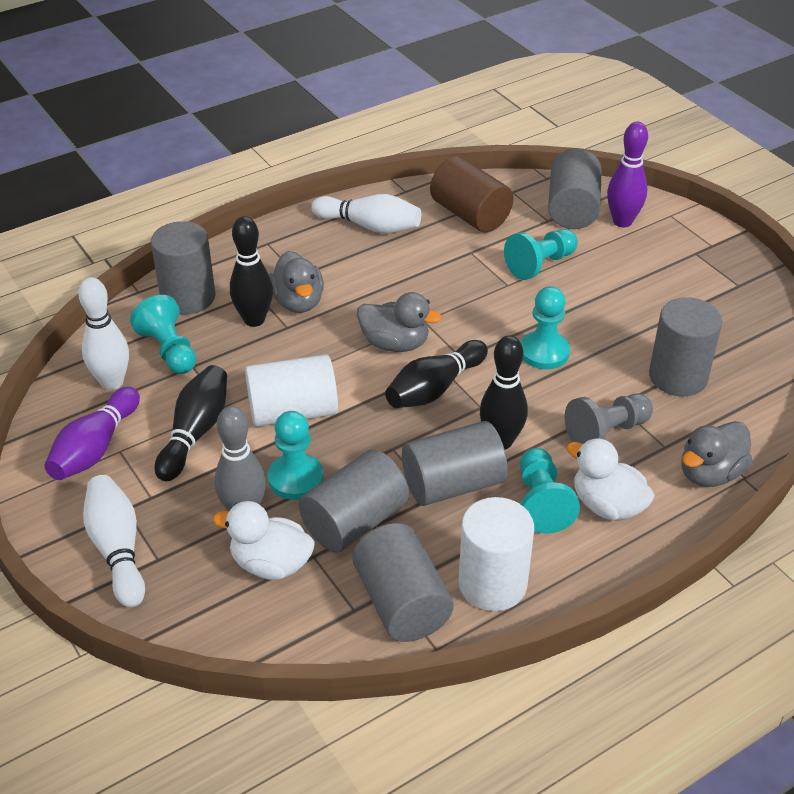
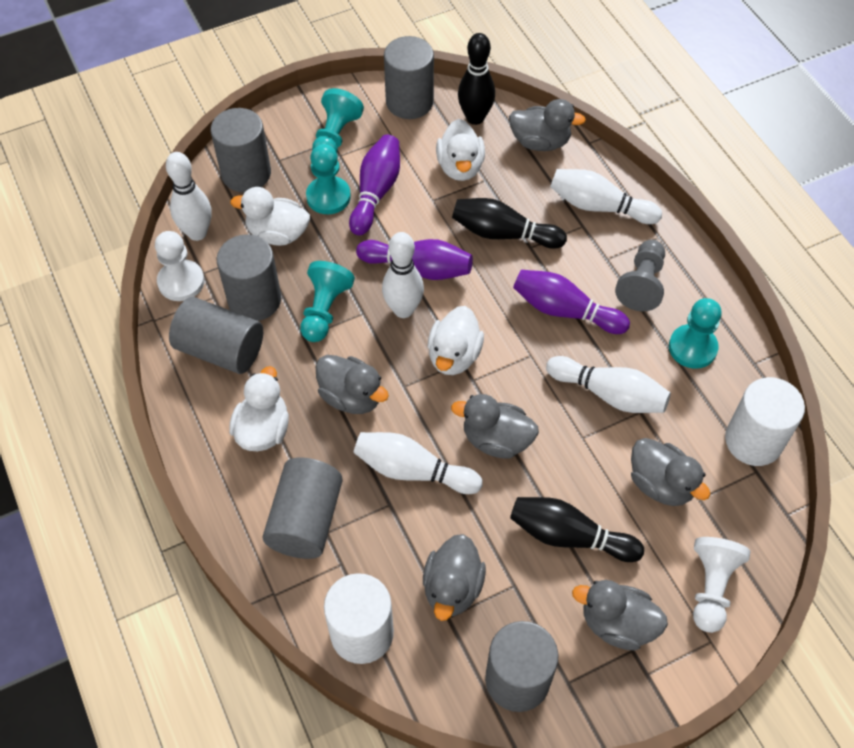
black bowling pin: [155,365,227,481] [230,216,273,327] [385,340,488,408] [480,335,528,450] = 4 -> [452,198,567,249] [458,33,495,125] [510,497,644,562] = 3
brown cylinder: [430,157,514,232] = 1 -> none = 0
grey bowling pin: [214,406,266,511] = 1 -> none = 0
grey duck: [269,251,324,313] [357,292,442,352] [681,421,752,487] = 3 -> [316,355,389,414] [423,534,486,621] [451,394,539,459] [509,99,586,151] [572,580,668,650] [631,438,710,506] = 6
purple bowling pin: [44,387,140,480] [607,122,648,227] = 2 -> [349,134,400,236] [356,239,473,280] [513,270,630,334] = 3
turquoise pawn: [130,295,196,374] [268,411,324,500] [504,229,578,280] [520,448,580,534] [521,286,570,369] = 5 -> [300,261,355,342] [306,144,351,214] [312,88,364,153] [669,298,722,369] = 4
white bowling pin: [78,277,129,390] [83,475,145,608] [311,194,421,234] = 3 -> [166,152,211,241] [353,432,483,494] [382,232,424,318] [546,356,671,413] [550,169,662,224] = 5
white duck: [213,501,315,580] [566,438,655,521] = 2 -> [229,366,289,451] [230,187,310,246] [428,306,484,375] [436,119,485,181] = 4
white pawn: none = 0 -> [155,231,205,301] [693,537,750,633] = 2

